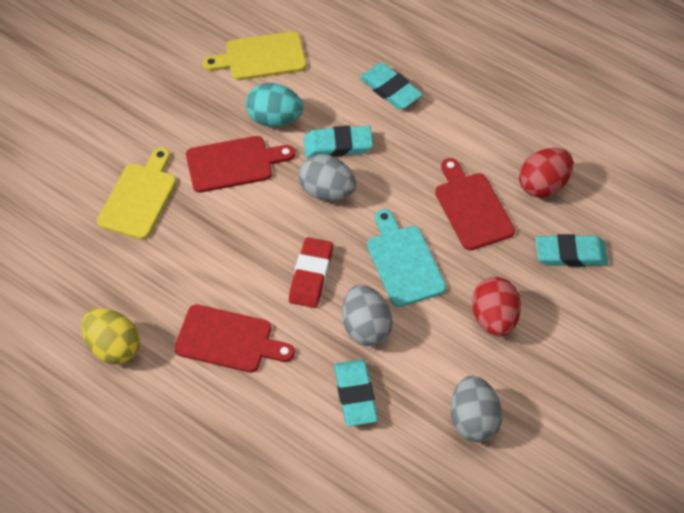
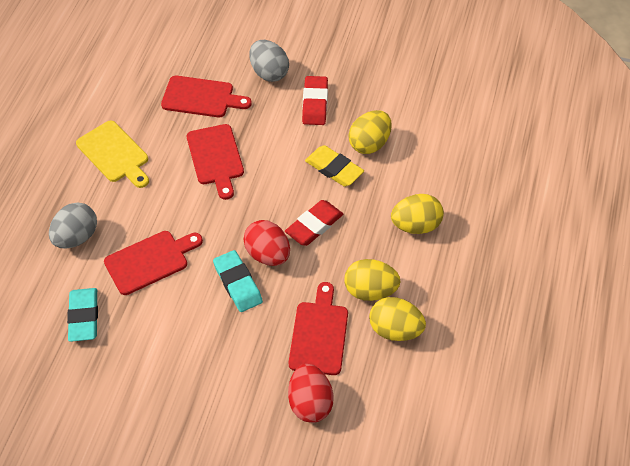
grey egg: [299,154,356,201] [342,285,393,346] [451,376,503,442] = 3 -> [49,202,97,249] [249,40,289,82] = 2
red cutting board: [174,304,295,373] [186,136,295,193] [435,158,515,251] = 3 -> [104,231,203,295] [161,76,252,117] [187,124,244,200] [289,282,348,375] = 4
red eraser: [289,237,333,308] = 1 -> [285,200,343,246] [302,76,328,125] = 2
turquoise cutting board: [367,209,446,307] = 1 -> none = 0
turquoise egg: [246,83,303,127] = 1 -> none = 0
turquoise eraser: [303,126,373,158] [334,359,378,426] [359,63,423,110] [536,234,608,267] = 4 -> [67,288,98,342] [213,250,263,312] = 2
yellow cutting board: [97,148,176,240] [203,31,306,80] = 2 -> [76,121,149,188] = 1
yellow egg: [81,308,140,364] = 1 -> [344,259,400,301] [348,110,392,154] [369,297,426,341] [391,194,444,234] = 4
yellow eraser: none = 0 -> [305,145,364,186] = 1

